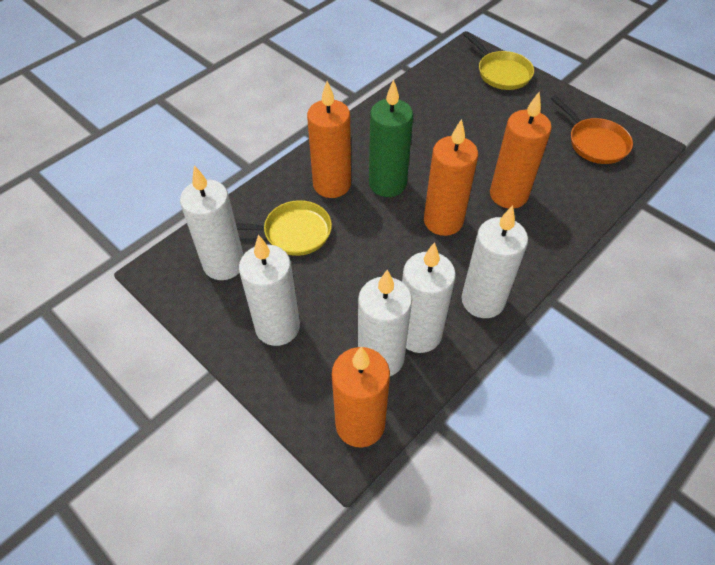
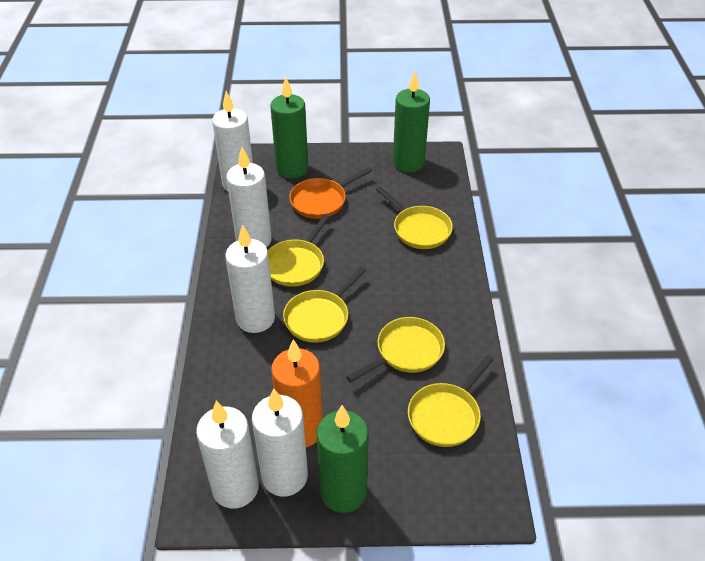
green candle: [369,80,413,197] = 1 -> [270,77,308,179] [317,405,369,513] [393,71,430,172] = 3
orange candle: [307,81,351,198] [332,347,390,448] [424,119,478,236] [490,91,552,209] = 4 -> [271,339,323,447] = 1
yellow pan: [236,200,332,256] [463,32,534,90] = 2 -> [268,214,330,287] [283,267,366,343] [346,317,445,382] [376,187,453,249] [408,355,493,447] = 5

